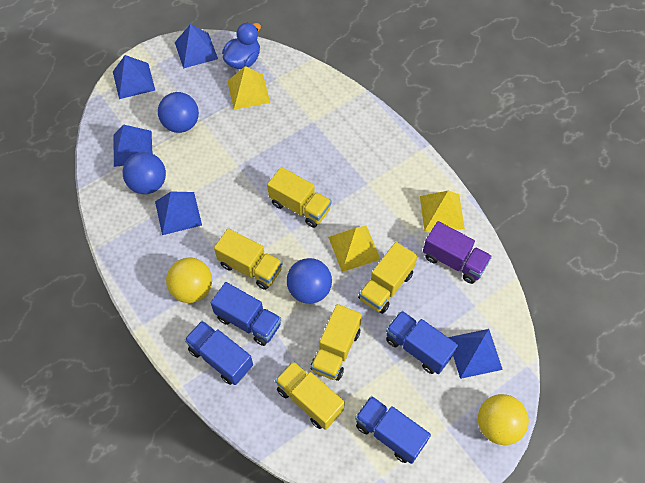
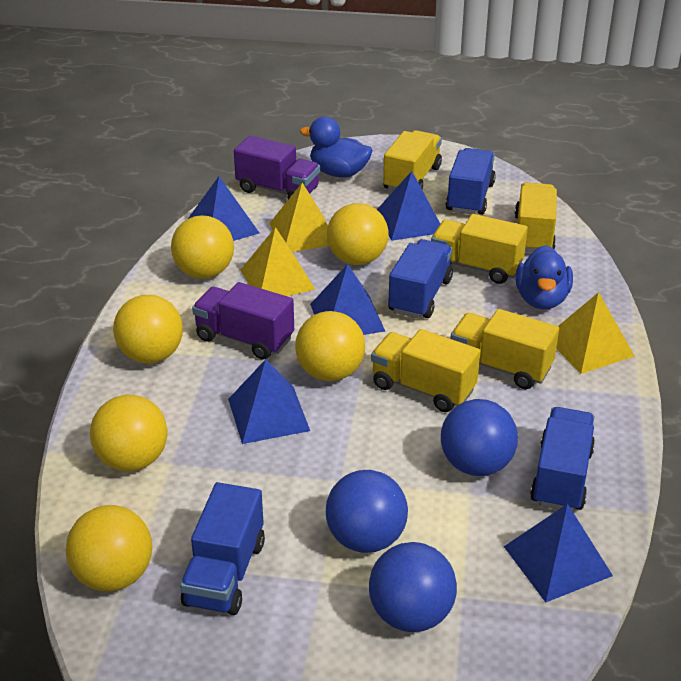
blue duck: [222,22,261,69] = 1 -> [300,117,373,178] [515,245,573,309] = 2
purple truck: [423,221,492,284] = 1 -> [192,282,294,360] [234,135,320,199] = 2
yellow ball: [166,258,212,303] [478,394,529,445] = 2 -> [66,505,152,591] [90,395,167,471] [113,295,183,363] [171,215,234,279] [295,311,365,381] [327,203,388,265] = 6

